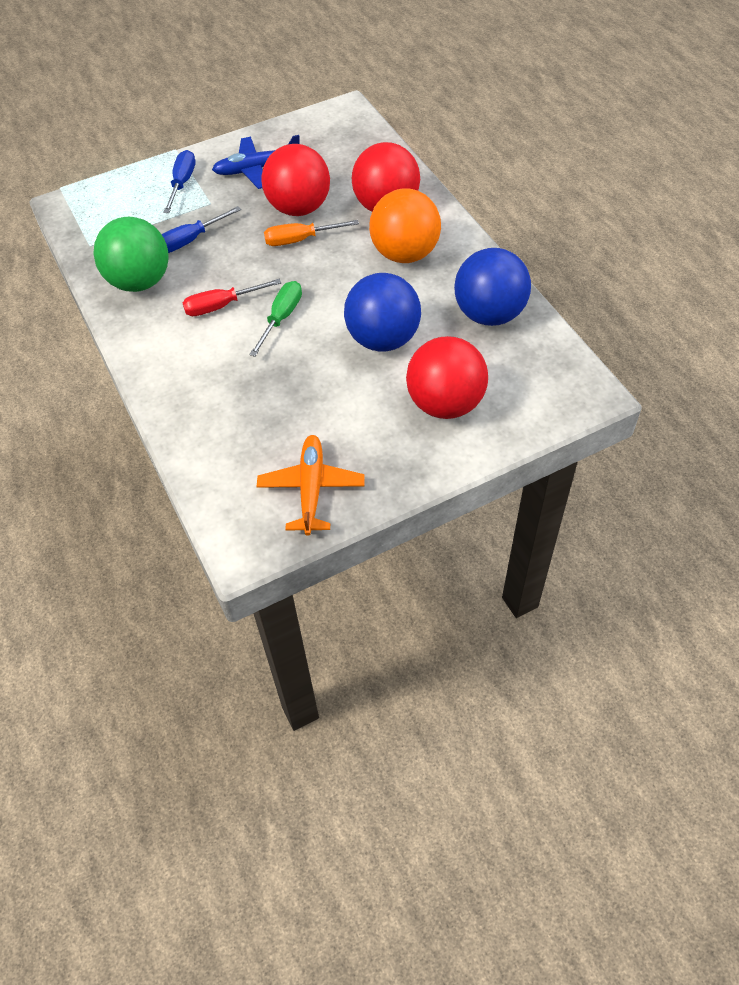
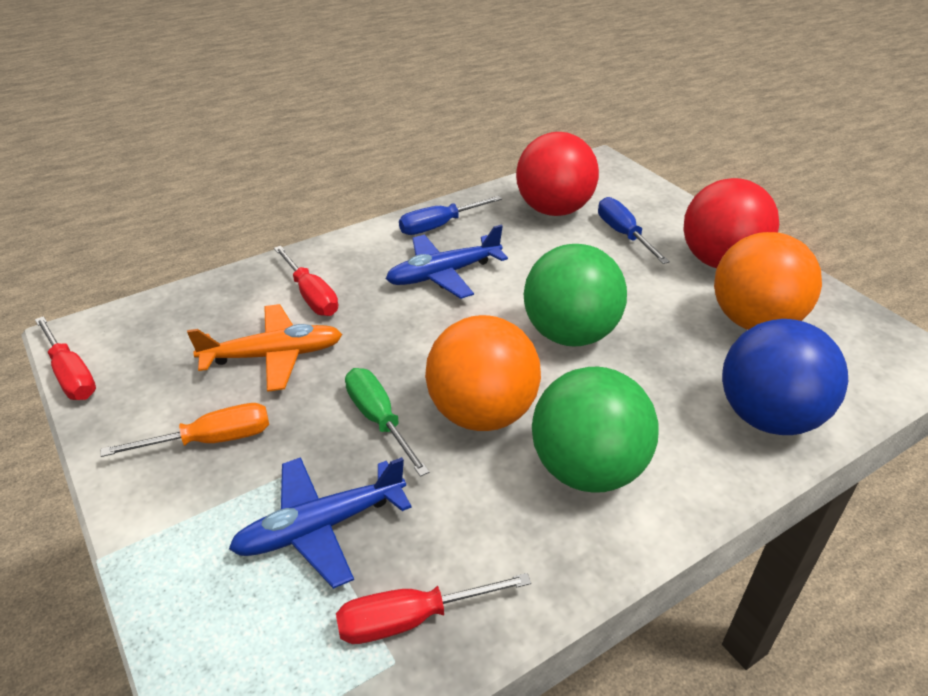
blue ball: [344,273,421,351] [454,248,531,326] = 2 -> [722,319,848,435] = 1
blue plane: [212,135,300,189] = 1 -> [229,457,412,589] [386,225,508,299] = 2
green ball: [93,217,169,292] = 1 -> [524,244,627,347] [532,367,659,493] = 2
orange ball: [369,188,441,263] = 1 -> [425,315,541,431] [714,232,822,330] = 2
red ball: [262,144,330,216] [352,142,420,211] [406,336,488,419] = 3 -> [516,132,599,216] [683,178,779,268] = 2
red screwdriver: [183,279,281,316] = 1 -> [35,316,96,400] [274,246,338,316] [336,573,531,644] = 3

